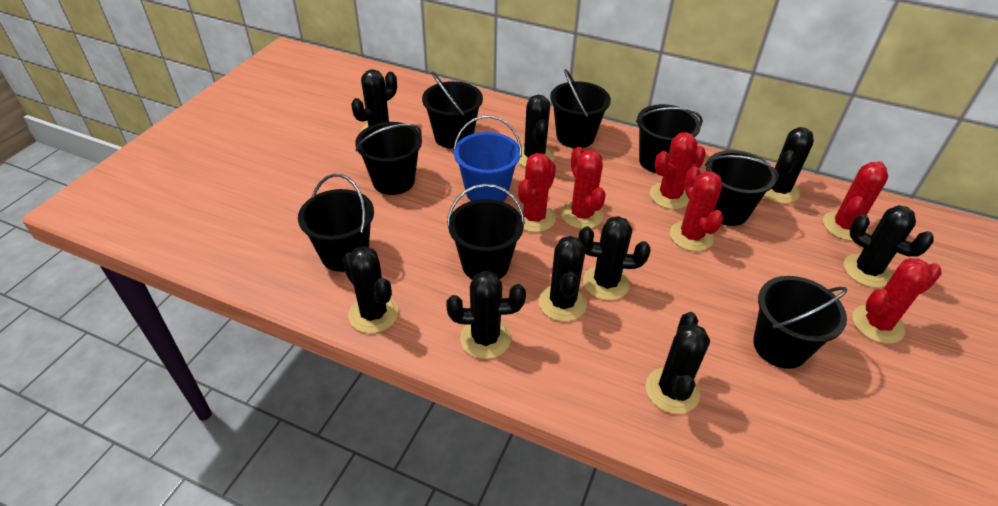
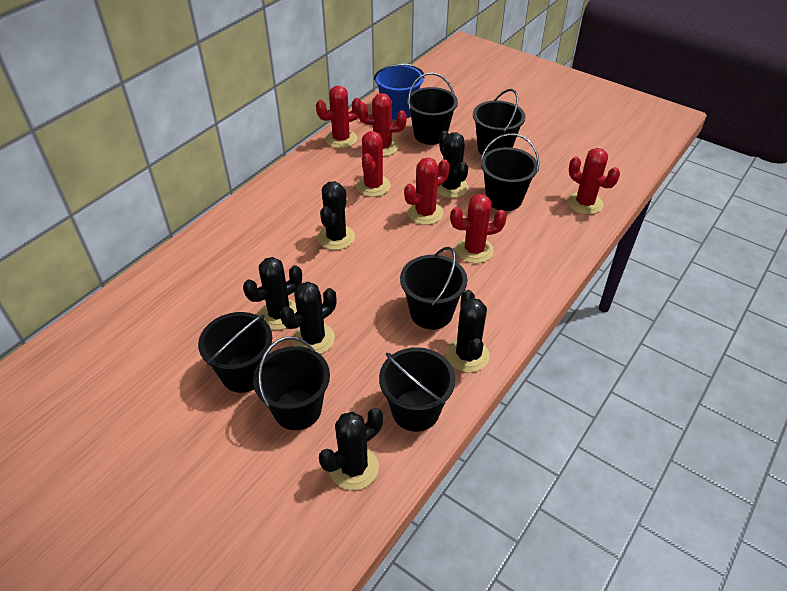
black bucket: [298,174,374,272] [355,122,422,195] [422,72,483,149] [447,184,525,279] [550,69,611,148] [636,104,703,173] [705,150,779,226] [753,276,847,369] = 8 -> [198,312,272,393] [253,337,330,430] [379,347,456,432] [400,247,467,330] [407,73,458,145] [473,89,525,155] [481,133,540,211] = 7
black cactus: [342,246,398,333] [351,69,397,132] [446,271,526,359] [518,95,554,167] [539,236,587,322] [579,216,651,300] [646,312,710,414] [764,127,814,204] [844,205,934,288] = 9 -> [243,257,302,330] [280,282,337,354] [318,181,355,250] [319,408,383,490] [437,131,468,198] [446,290,490,373] = 6

